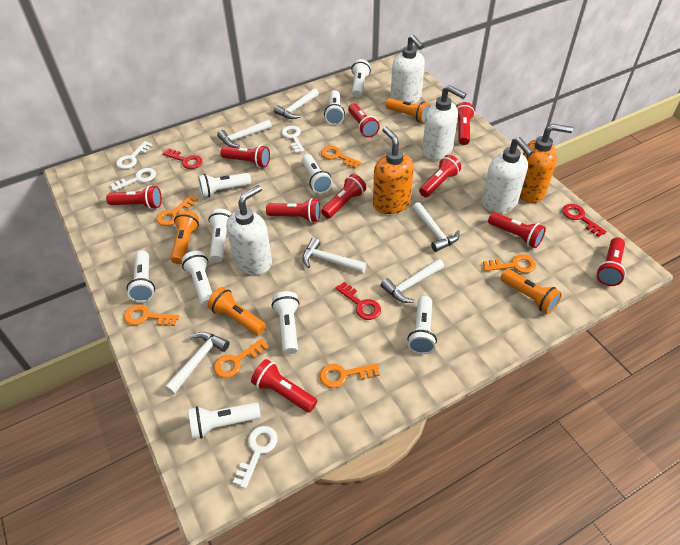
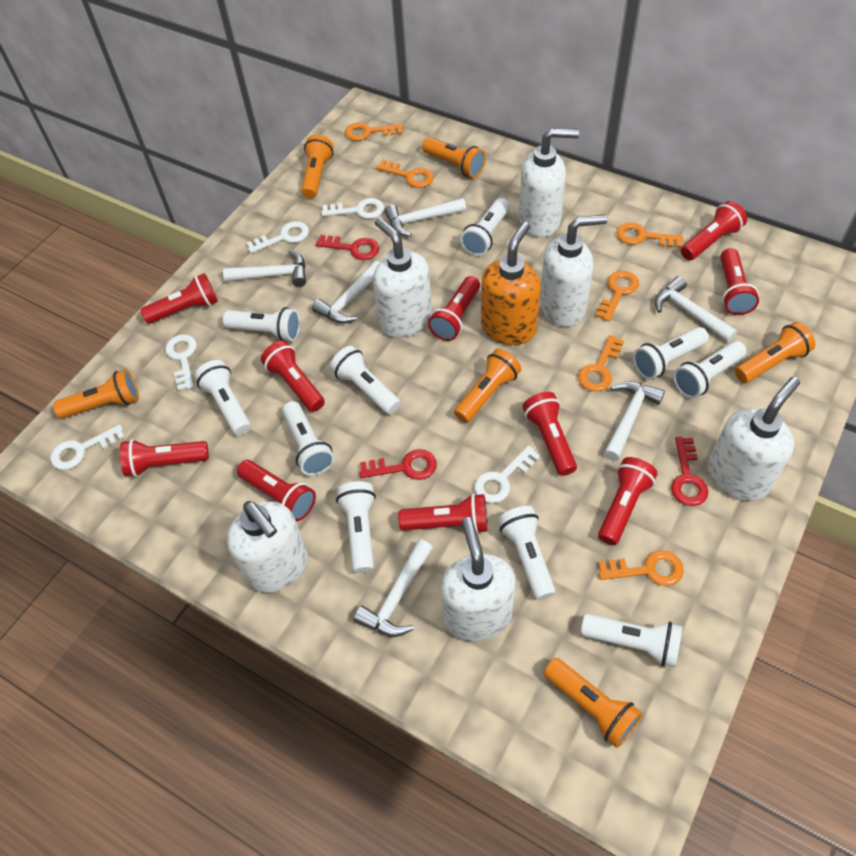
orange flashlight: [170,210,199,264] [207,287,266,335] [385,98,431,123] [500,269,562,314] = 4 -> [53,369,139,418] [301,134,334,199] [422,137,486,178] [454,349,521,423] [543,658,642,748] [735,322,815,383] = 6
orange soap dispenser: [373,127,414,214] [519,124,573,203] = 2 -> [481,222,541,345] = 1
white key: [110,168,156,191] [116,141,152,169] [233,426,277,489] [282,126,305,153] = 4 -> [50,425,125,470] [165,334,197,391] [247,221,309,253] [322,198,384,219] [474,446,540,503] = 5
white soap dispenser: [226,185,272,275] [390,35,425,104] [422,85,466,160] [482,137,533,213] = 4 -> [227,501,308,593] [373,217,432,338] [440,517,515,641] [519,128,579,237] [540,214,607,327] [708,377,800,501] = 6

